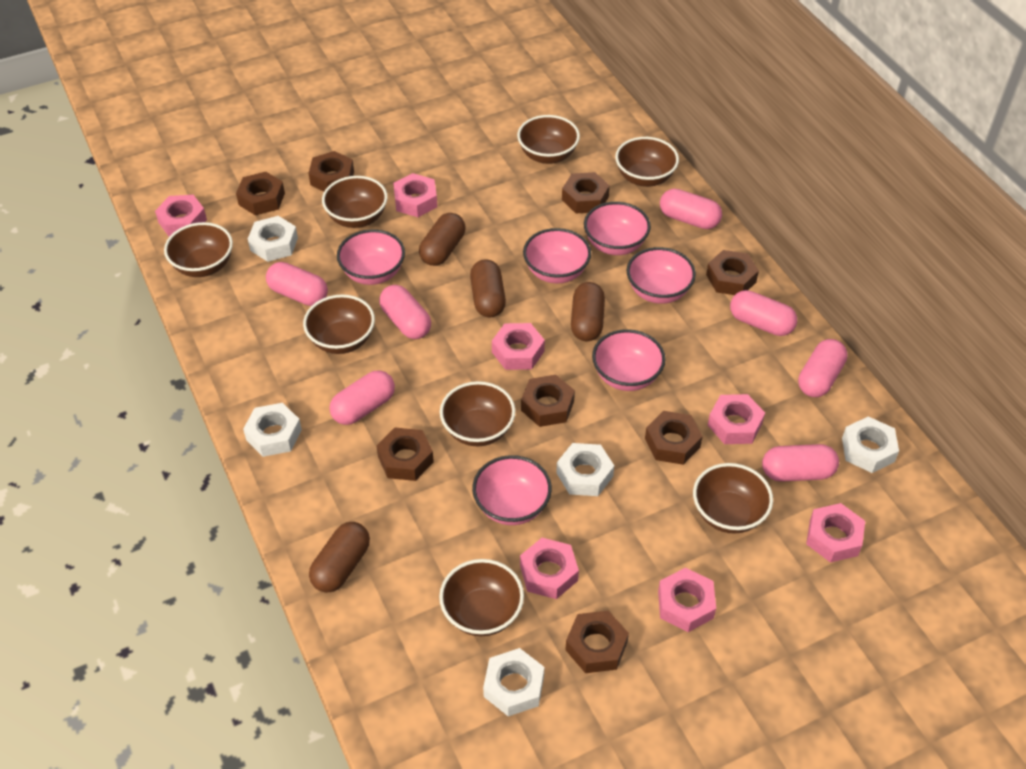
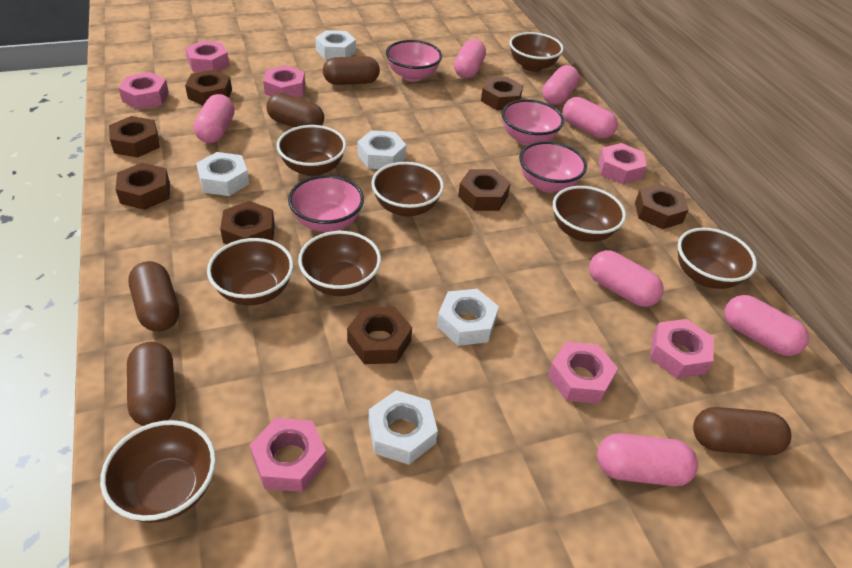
brown capsule: [309,522,370,593] [419,213,465,266] [470,260,506,317] [571,282,605,341] = 4 -> [127,342,176,426] [128,261,179,331] [266,93,324,127] [323,56,380,85] [693,407,791,456] = 5
pink bowl: [337,229,405,285] [472,455,552,525] [523,228,591,283] [584,202,651,255] [592,329,666,391] [627,247,696,304] = 6 -> [288,175,364,232] [386,40,442,81] [502,99,564,146] [519,141,587,192] = 4

